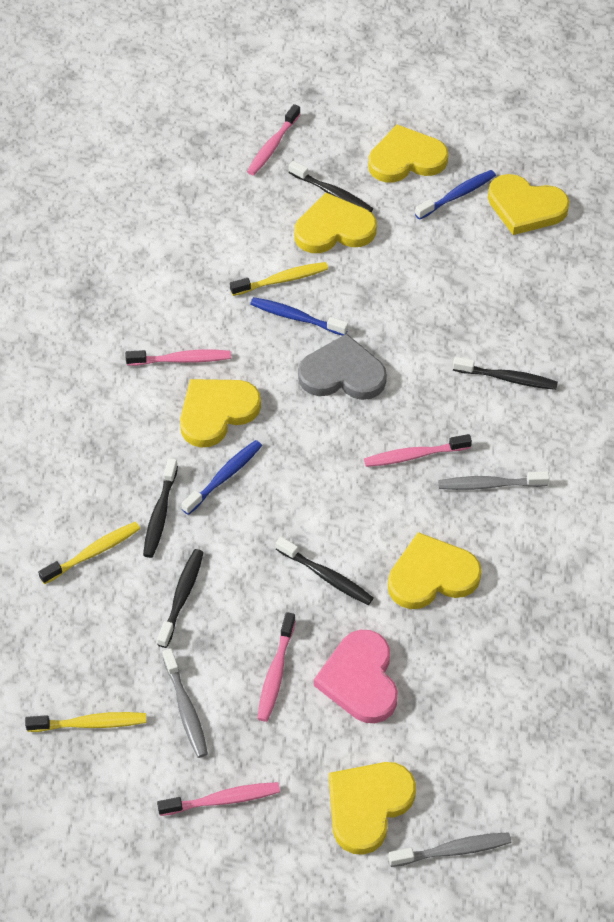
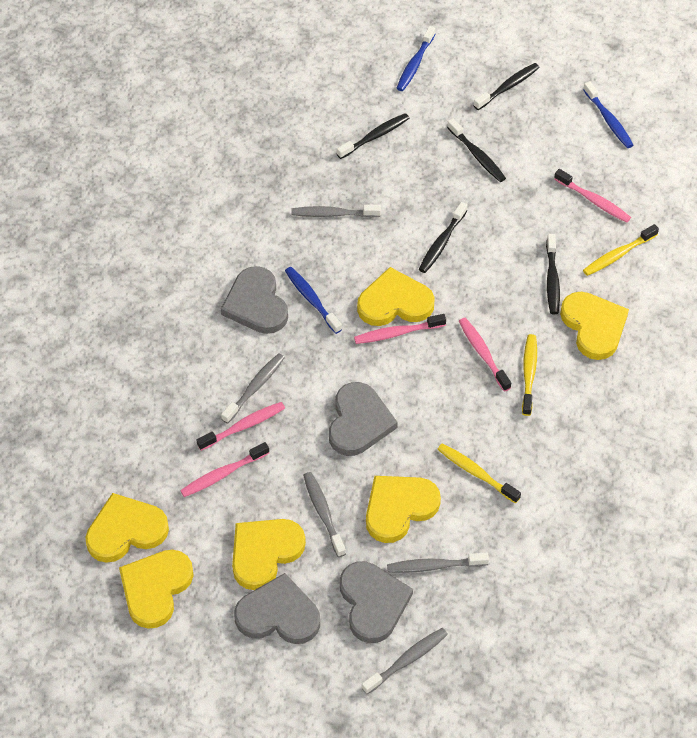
grey heart: [298,334,387,400] = 1 -> [221,266,288,334] [234,573,320,644] [329,382,398,456] [340,561,413,643] = 4
grey toothbrush: [163,649,208,758] [388,832,511,867] [438,471,549,490] = 3 -> [221,353,285,424] [291,205,381,217] [303,472,346,557] [362,628,448,694] [387,553,489,573] = 5
pink heart: [314,630,398,723] = 1 -> none = 0

